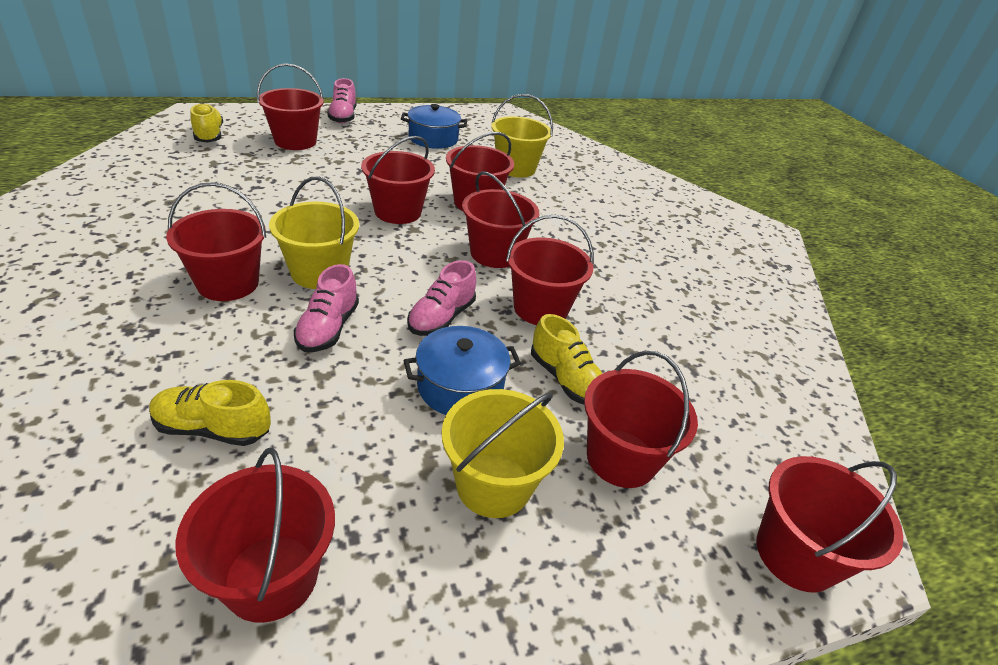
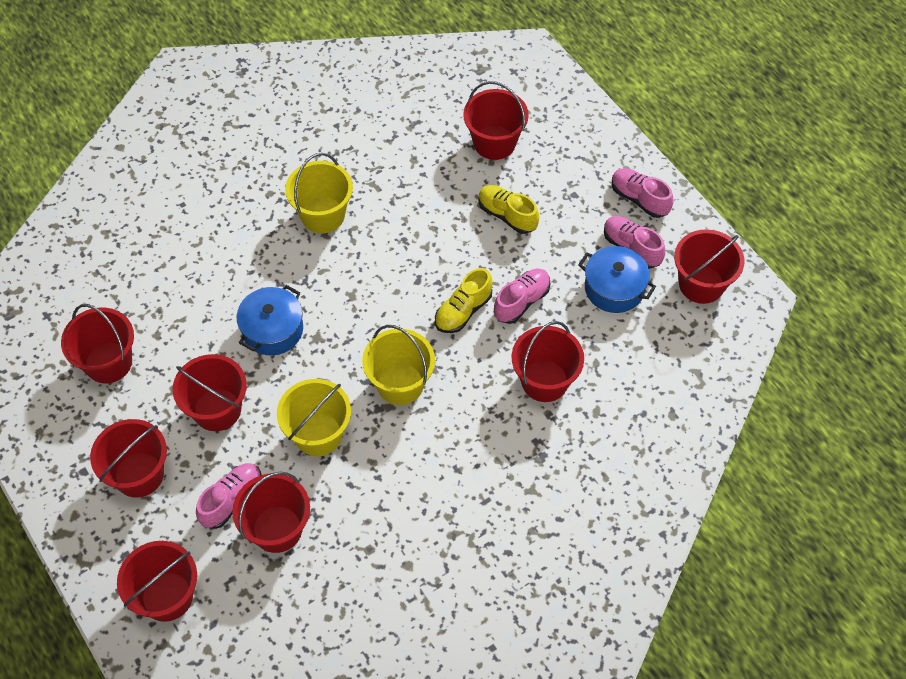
pink shoe: [294,264,359,352] [328,78,357,123] [407,260,476,336] = 3 -> [196,463,262,529] [494,269,550,324] [604,216,665,269] [612,168,673,218] = 4
red bucket: [166,182,266,301] [175,448,335,623] [257,63,324,150] [361,136,435,224] [446,132,514,211] [462,171,539,268] [506,215,594,325] [584,351,698,488] [756,456,903,592] = 9 -> [61,304,134,383] [90,419,167,497] [117,541,197,622] [173,354,247,431] [232,472,310,553] [463,81,529,160] [512,321,584,402] [674,229,744,304] = 8
yellow shoe: [149,380,271,446] [190,103,223,143] [531,314,603,404] = 3 -> [435,268,493,333] [478,185,539,234] = 2

